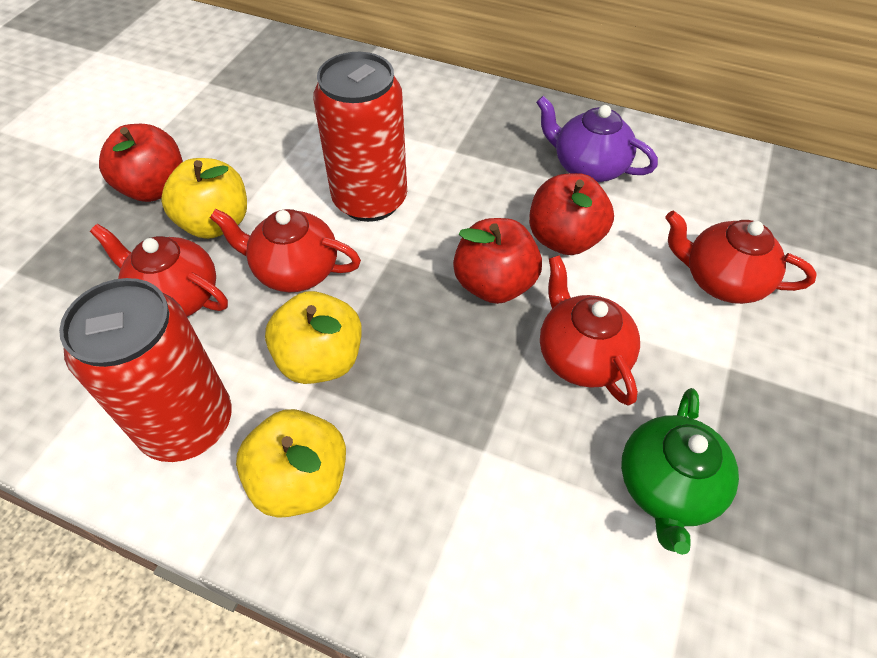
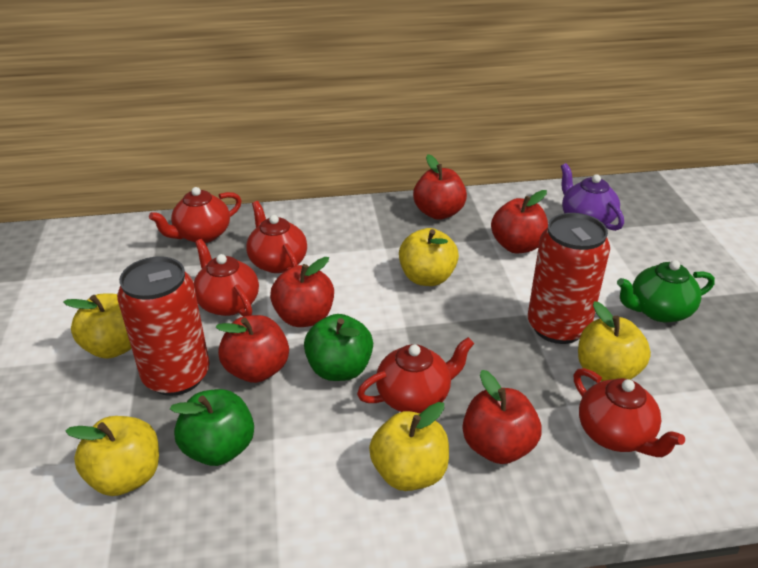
green apple: none = 0 -> [170,389,254,466] [304,314,373,381] = 2
red apple: [99,124,183,202] [453,218,542,304] [529,173,614,255] = 3 -> [216,315,289,383] [270,257,334,327] [413,154,467,220] [463,370,542,464] [491,190,548,253] = 5
red teapot: [90,224,228,317] [210,209,361,292] [540,255,640,406] [665,210,817,304] = 4 -> [149,187,242,243] [194,239,259,316] [246,201,307,273] [357,337,474,413] [573,368,685,457] = 5
yellow apple: [161,158,247,239] [236,409,346,518] [265,291,362,384] = 3 -> [63,293,132,359] [65,416,159,496] [369,402,449,491] [399,228,459,286] [578,301,651,382] = 5

